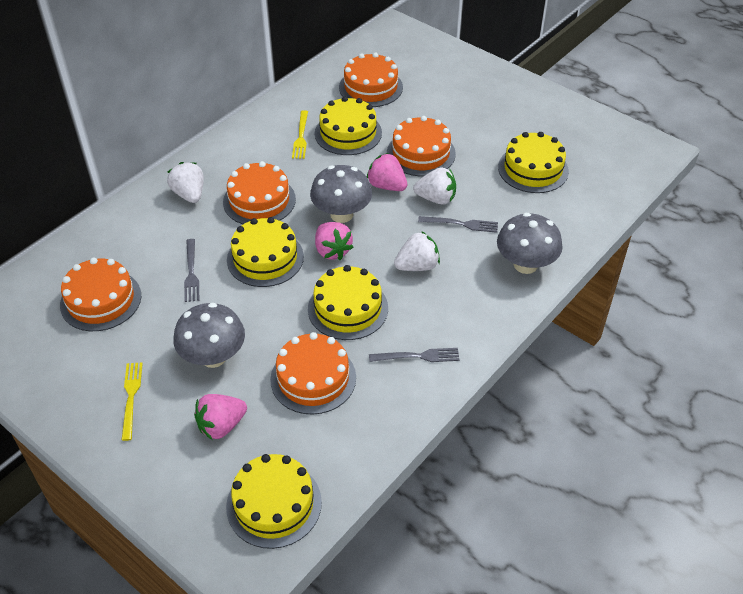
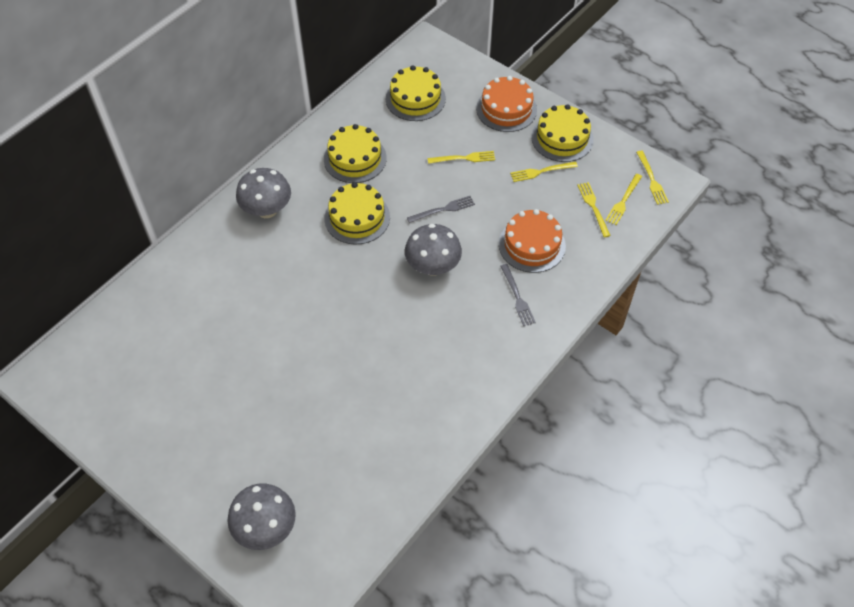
grey fork: [184,239,200,302] [369,348,460,362] [418,216,498,233] = 3 -> [407,196,475,223] [500,264,536,326] = 2
orange cake: [60,258,141,331] [223,161,296,224] [270,332,356,414] [339,53,403,107] [387,116,456,176] = 5 -> [476,76,537,132] [499,209,566,273] = 2
pink strawberry: [194,394,247,440] [315,222,353,260] [367,153,407,191] = 3 -> none = 0
white strawberry: [167,162,204,203] [394,231,440,271] [413,167,456,205] = 3 -> none = 0
yellow cake: [226,454,322,549] [227,217,304,287] [308,265,388,340] [315,96,382,155] [498,132,569,193] = 5 -> [324,124,387,183] [324,182,390,245] [386,65,446,121] [531,104,594,162] = 4
yellow fork: [122,362,143,441] [292,110,308,159] = 2 -> [427,151,495,164] [510,161,578,182] [577,182,611,237] [605,174,642,225] [636,151,669,205] = 5

